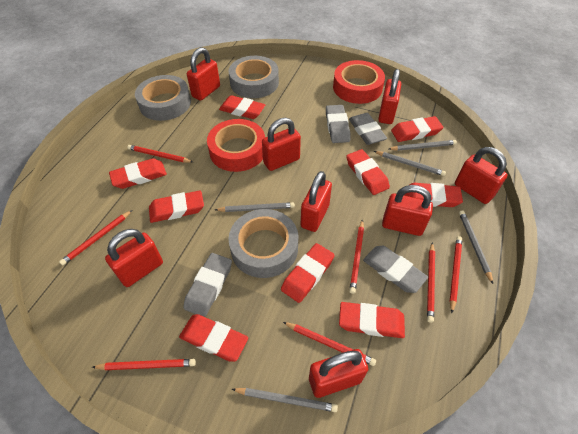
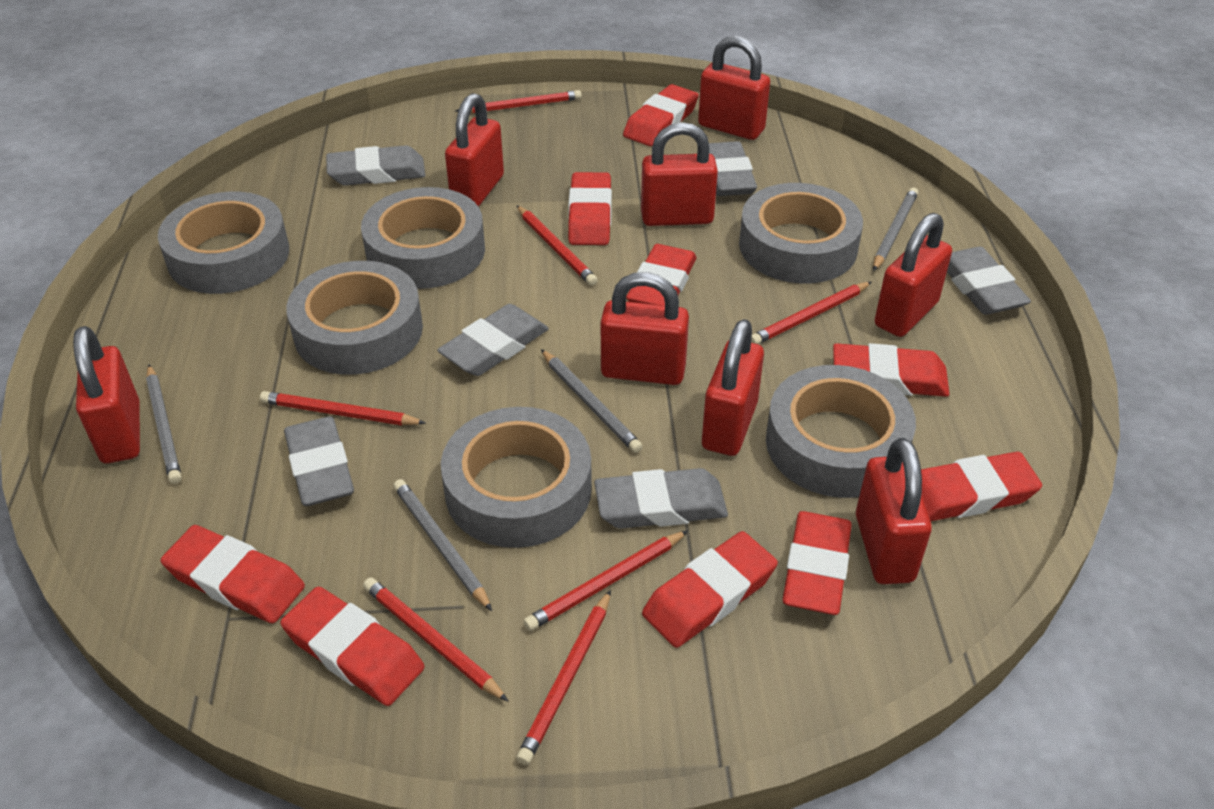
grey eraser: [183,253,232,317] [326,105,350,143] [349,113,387,145] [363,246,428,293] = 4 -> [284,416,354,506] [326,145,425,186] [437,304,549,376] [594,468,728,529] [709,141,757,196] [947,247,1031,315] = 6
grey pencil: [215,202,295,212] [232,388,338,412] [374,151,446,176] [389,140,457,151] [459,210,493,284] = 5 -> [146,364,182,484] [393,479,492,611] [541,349,643,453] [873,187,918,271] = 4
grey tape: [135,75,191,121] [229,56,279,98] [229,209,299,278] = 3 -> [158,192,289,294] [286,261,423,375] [361,187,485,289] [441,407,592,548] [739,183,863,284] [766,365,916,498] = 6
red tape: [207,119,265,172] [333,60,385,104] = 2 -> none = 0

